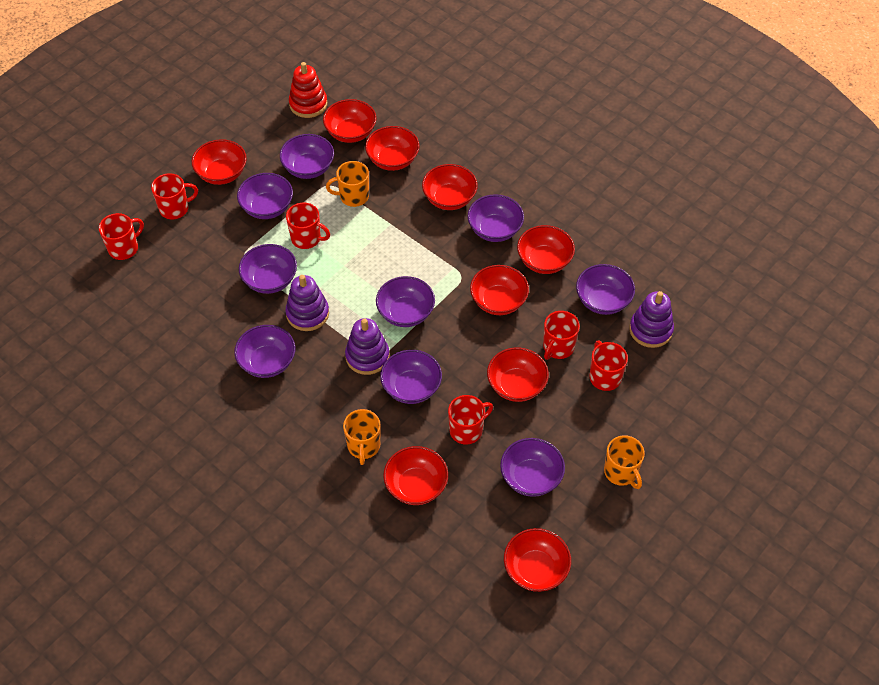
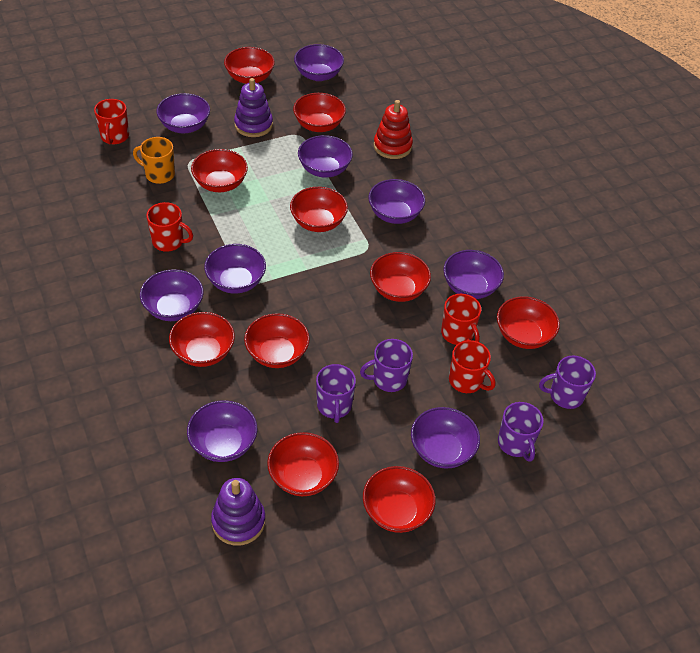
orange mug: [326,161,369,207] [343,409,381,465] [604,435,645,489] = 3 -> [133,137,175,184] = 1
purple mug: none = 0 -> [316,364,356,423] [360,339,413,392] [498,402,544,462] [539,356,596,409] = 4
purple stacking toy: [285,275,329,331] [345,318,389,375] [629,291,674,348] = 3 -> [211,478,265,546] [234,78,273,137] = 2
red bowl: [192,139,247,185] [323,99,376,143] [365,126,420,171] [383,446,448,505] [422,164,478,210] [470,265,529,315] [487,348,549,402] [504,528,571,592] [517,225,575,274] = 9 -> [169,312,235,367] [191,149,248,192] [224,47,275,84] [244,313,310,368] [267,432,339,496] [290,187,348,232] [293,93,346,132] [363,466,436,533] [370,252,431,302] [497,296,560,349] = 10
red mug: [99,213,144,260] [151,173,198,219] [286,203,330,249] [448,395,493,445] [543,311,580,360] [590,341,628,391] = 6 -> [94,99,129,144] [146,202,193,252] [441,294,481,345] [449,340,495,393] = 4

